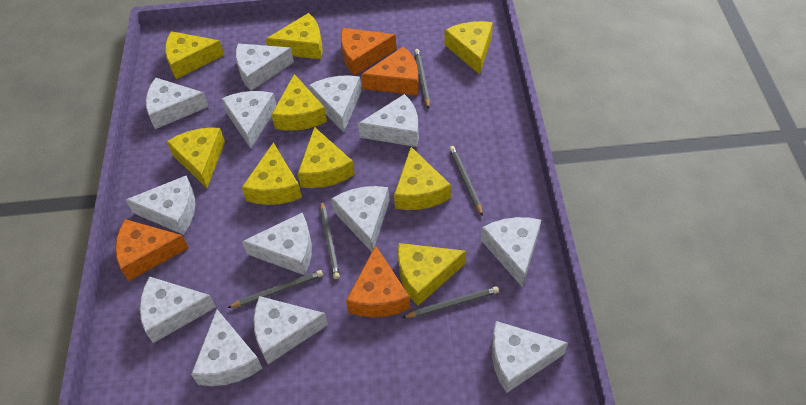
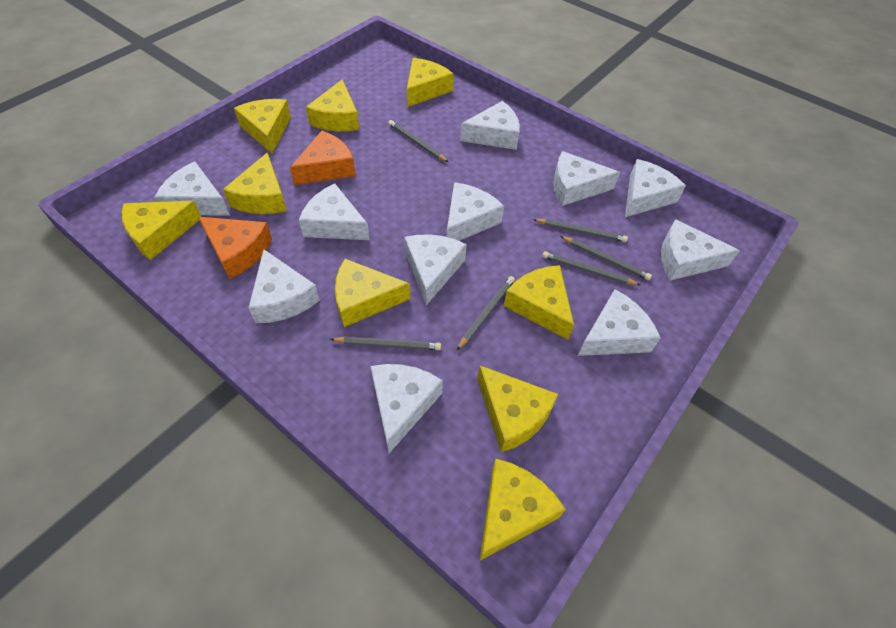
grey pencil: [228,270,323,308] [320,200,340,279] [402,286,499,318] [414,49,430,109] [449,146,483,216] = 5 -> [330,336,441,350] [388,120,448,162] [457,276,515,350] [533,219,628,242] [543,251,640,285] [560,236,652,280] = 6
orange cheese: [115,219,189,281] [341,28,397,76] [346,245,410,318] [361,46,419,95] = 4 -> [198,217,272,279] [290,131,356,185] = 2
white cheese: [126,176,195,235] [140,276,216,343] [146,78,209,129] [191,309,263,386] [221,91,276,149] [235,43,294,91] [242,213,312,275] [253,296,328,364] [309,75,362,132] [331,186,390,252] [358,94,419,147] [481,217,541,288] [492,321,568,393] = 13 -> [154,162,230,216] [249,249,320,323] [299,183,370,240] [371,364,443,453] [404,234,467,306] [447,182,504,241] [460,101,520,150] [553,151,620,206] [578,289,660,356] [625,159,686,217] [661,219,740,281] = 11

